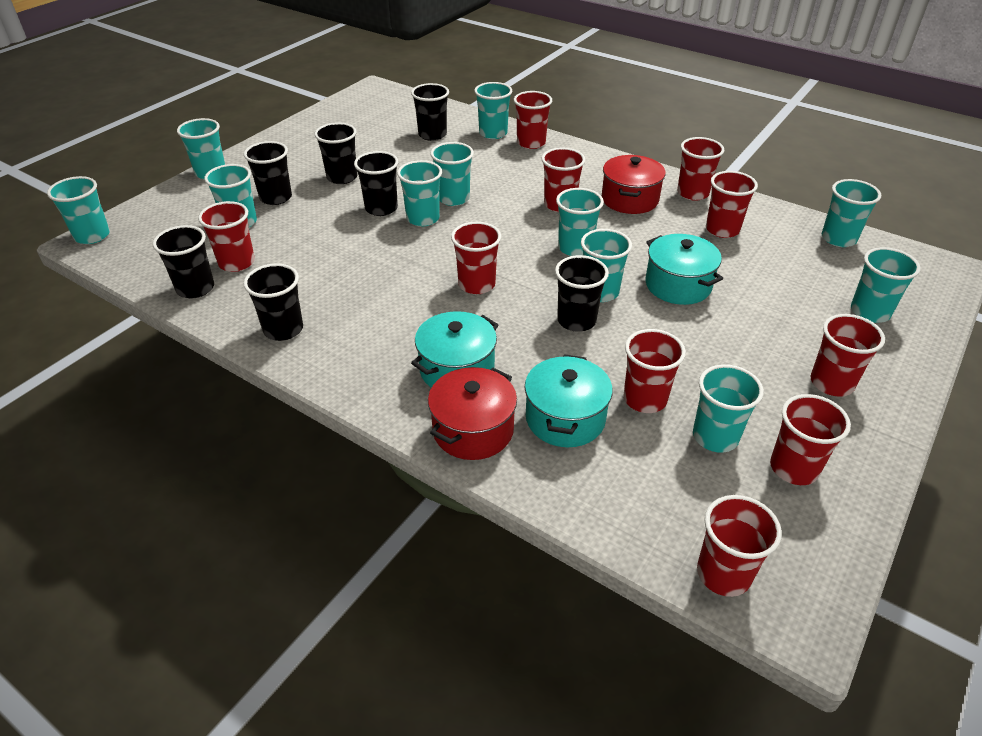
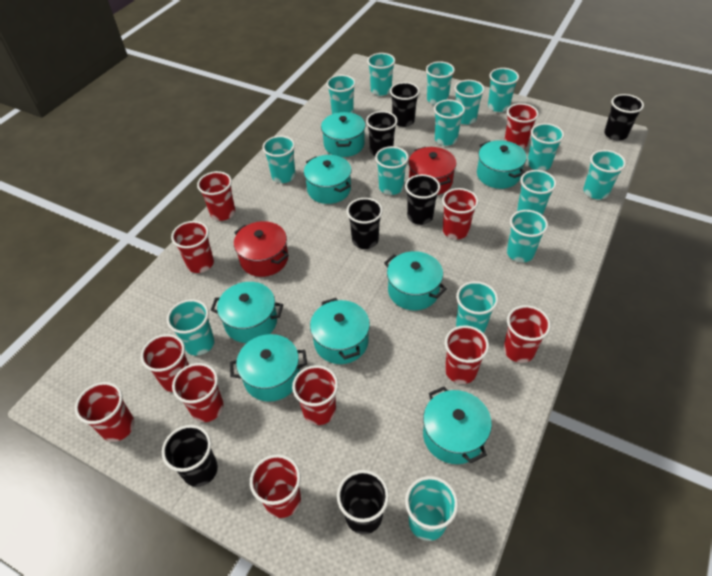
red cup: [198,201,255,272] [451,222,501,294] [514,91,552,149] [542,148,585,212] [623,329,686,413] [677,137,724,201] [697,495,782,597] [706,171,758,238] [770,394,851,485] [810,314,885,397] = 10 -> [75,382,134,442] [141,334,189,392] [171,221,214,273] [172,363,224,422] [197,171,235,221] [250,454,301,518] [292,365,338,425] [442,188,479,239] [445,325,489,384] [503,305,551,363] [504,103,539,149] = 11
turquoise cup: [47,176,110,244] [177,118,225,179] [204,164,257,228] [397,160,442,226] [430,142,474,206] [474,82,512,139] [556,188,604,256] [581,229,632,302] [693,364,764,453] [822,179,881,247] [851,247,921,323] = 11 -> [167,299,215,356] [262,136,295,183] [327,75,356,114] [367,53,395,96] [375,146,409,195] [405,476,458,541] [426,61,455,105] [434,100,465,146] [455,80,485,125] [456,281,498,333] [488,68,519,112] [507,210,548,262] [517,170,557,215] [527,123,564,171] [583,150,626,199] = 15
turquoise pot: [411,311,498,388] [525,354,613,447] [645,234,723,305] = 3 -> [211,282,283,343] [230,334,307,402] [304,155,352,204] [310,298,370,364] [321,112,365,157] [384,251,447,310] [423,387,492,464] [477,140,527,189] = 8

